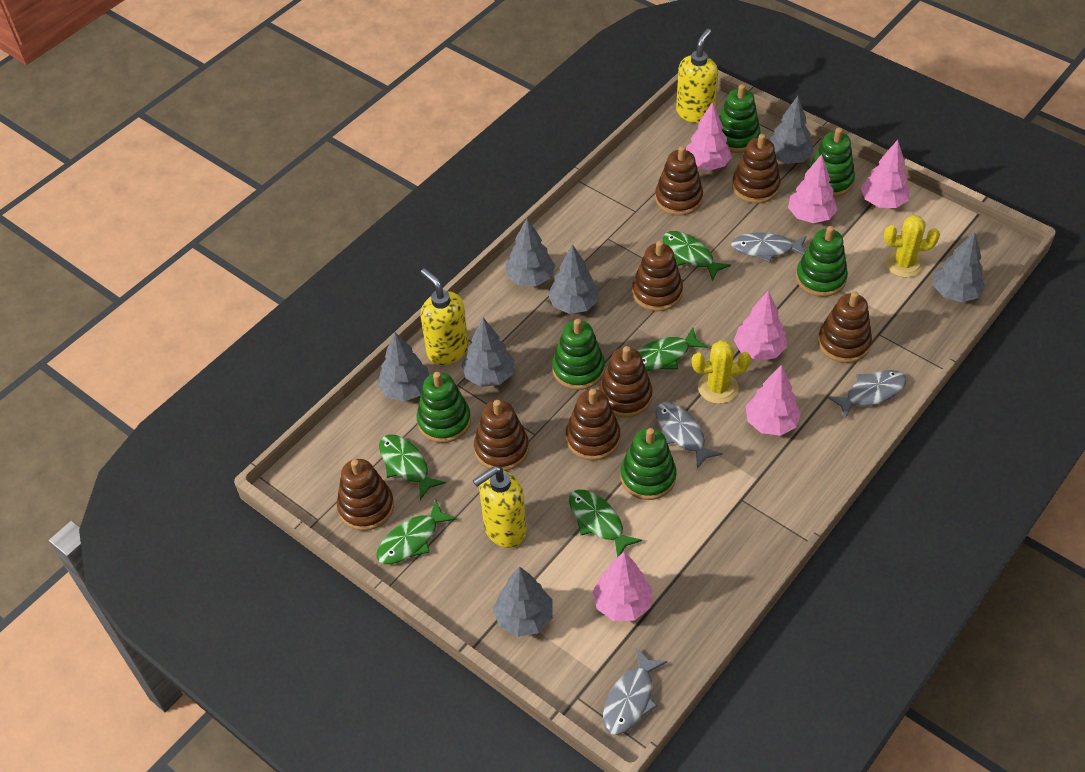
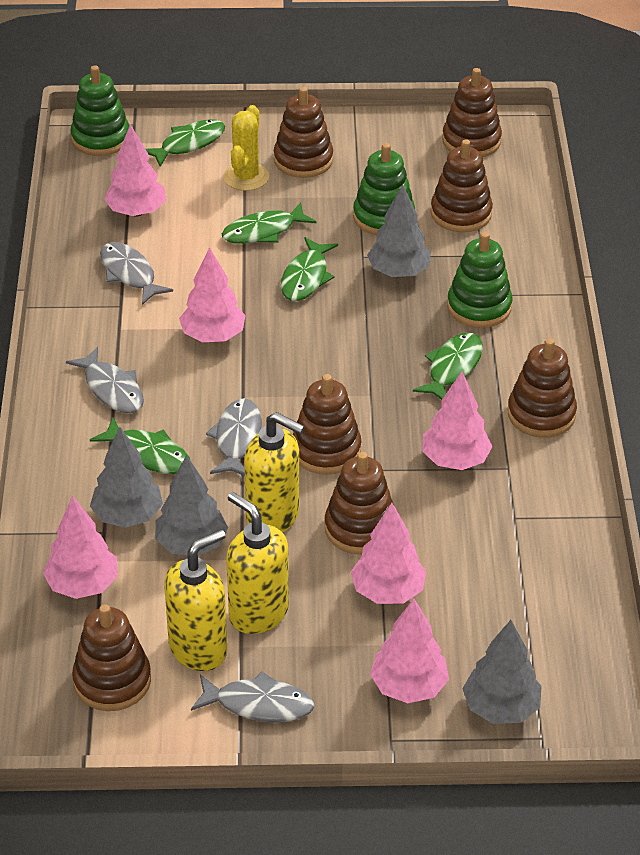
brown stacking toy: [337,459,394,531] [474,400,529,471] [566,389,620,460] [599,346,653,418] [632,241,683,311] [655,146,703,216] [732,134,780,203] [818,291,872,363] = 8 -> [72,604,151,711] [274,87,333,178] [293,374,361,475] [325,452,394,554] [431,139,493,232] [442,68,502,157] [508,338,577,438] = 7
green stacking toy: [416,372,471,443] [552,319,605,390] [620,428,676,500] [719,84,761,153] [796,226,848,297] [807,128,855,197] = 6 -> [70,65,129,156] [353,143,415,235] [447,232,513,328] = 3
grey tree: [377,332,429,402] [462,317,514,387] [493,566,553,637] [506,218,555,286] [548,244,598,314] [769,96,813,164] [933,232,985,302] = 7 -> [90,427,163,528] [155,455,228,556] [367,184,431,277] [462,620,541,724] = 4
yellow cactus: [692,340,751,404] [884,215,940,278] = 2 -> [223,105,269,191] = 1

